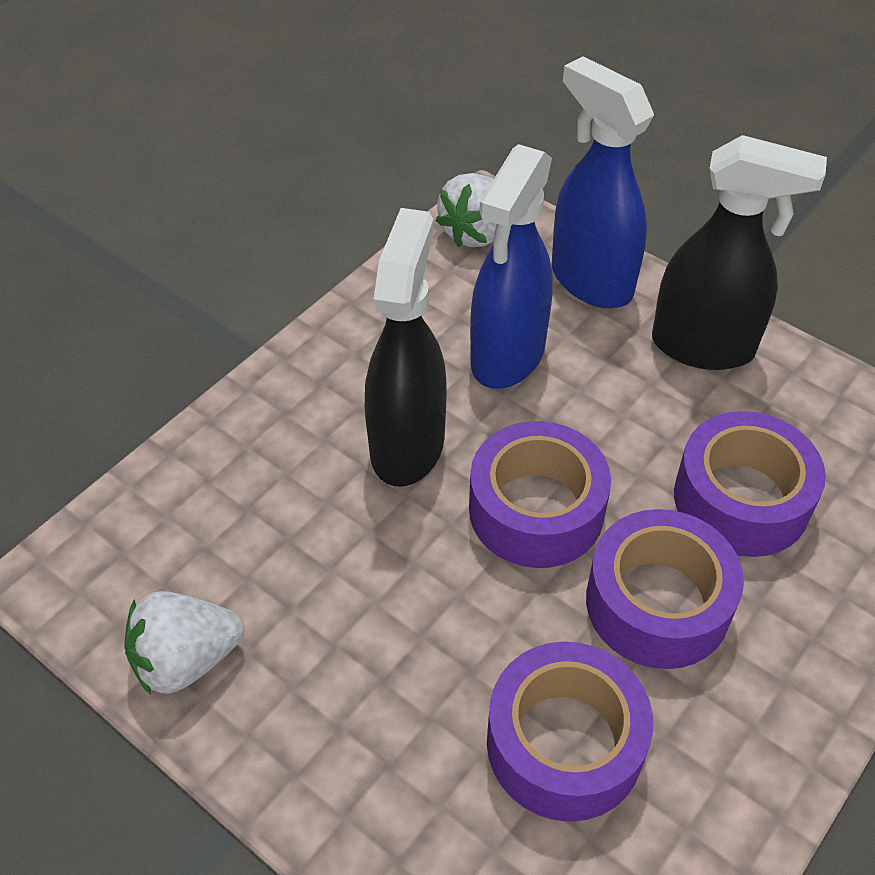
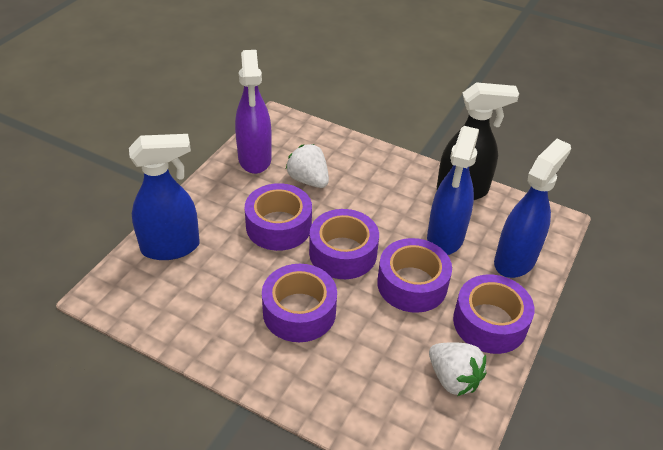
black spray bottle: [365,208,447,487] [652,135,827,370] = 2 -> [437,82,519,200] = 1
blue spray bottle: [470,144,553,389] [551,56,654,308] = 2 -> [129,134,200,260] [427,126,479,255] [494,139,571,278] = 3
purple spray bottle: none = 0 -> [235,50,272,174] = 1
purple tape: [469,421,611,568] [487,641,653,822] [586,509,744,669] [674,411,826,557] = 4 -> [245,183,312,251] [262,264,337,342] [309,209,379,279] [377,238,452,313] [453,274,534,354] = 5

